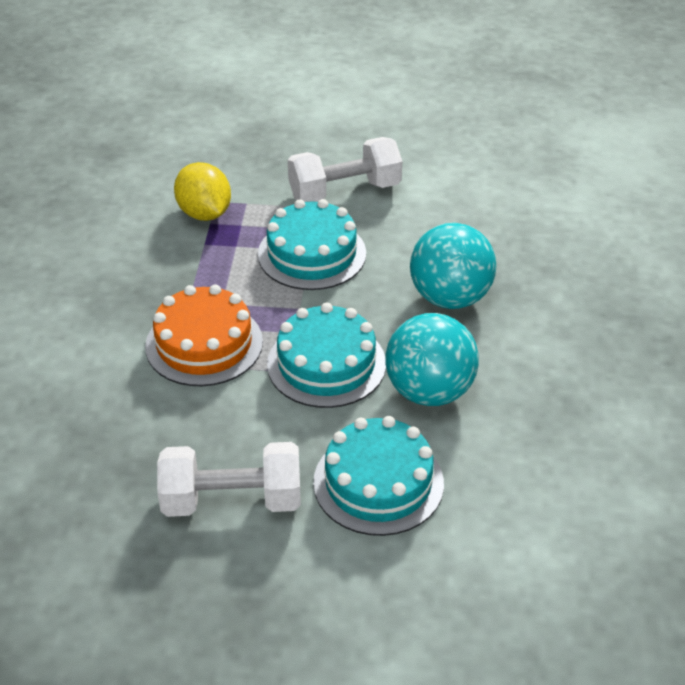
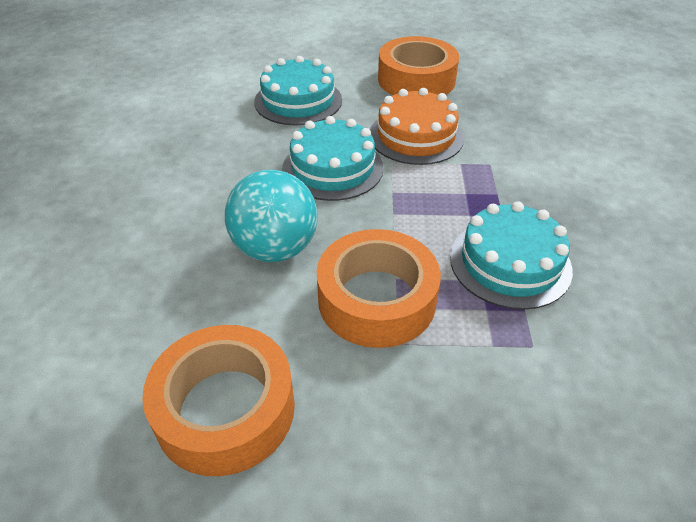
orange tape: none = 0 -> [142,325,295,476] [317,229,441,348] [378,36,459,95] = 3
turquoise ball: [385,313,479,406] [410,223,496,309] = 2 -> [225,170,318,262] = 1
white dumbbell: [157,442,301,517] [288,137,402,202] = 2 -> none = 0
yellow lemon: [174,162,231,221] = 1 -> none = 0

